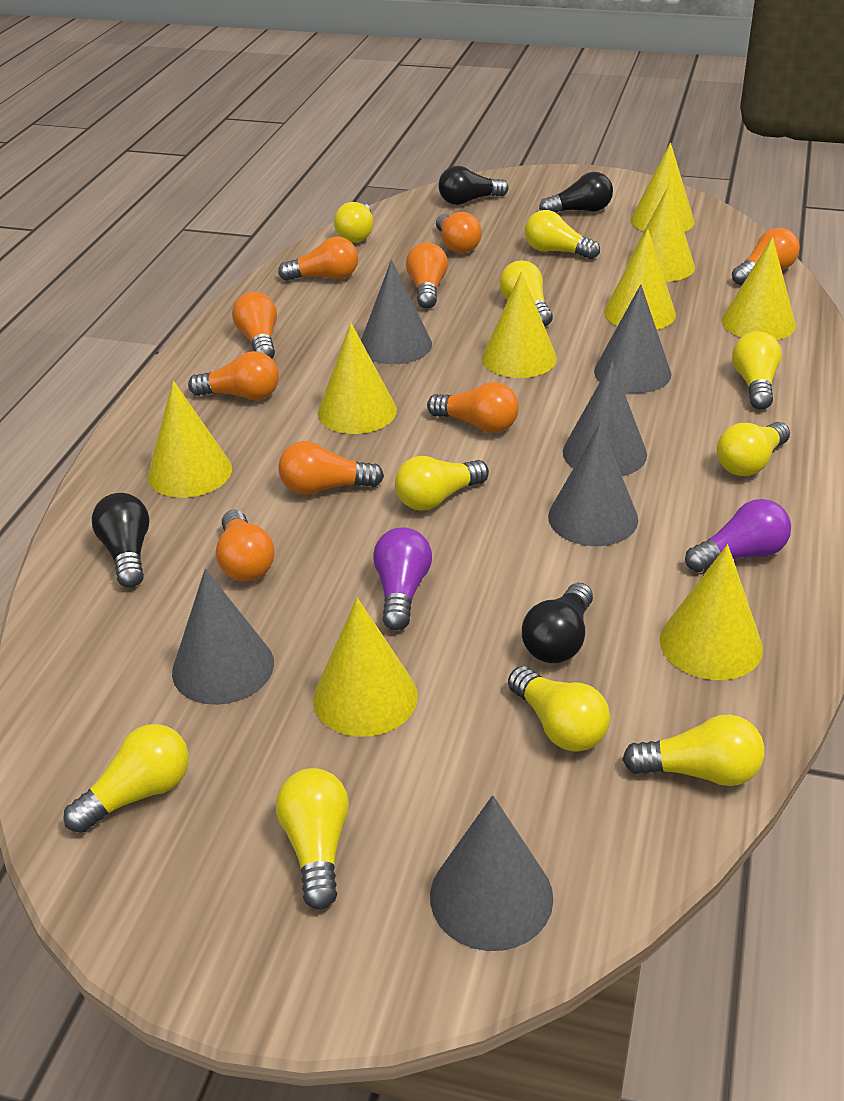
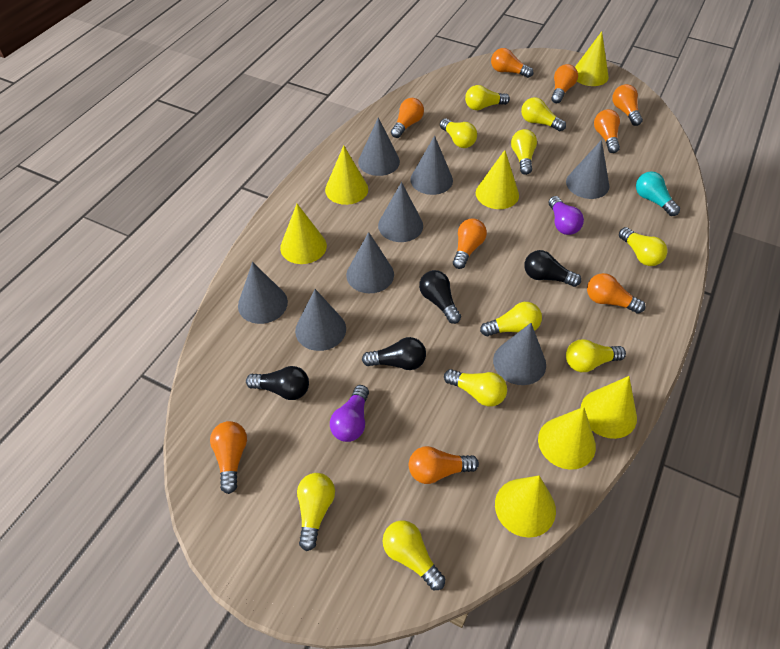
grey cone: [172,569,274,705] [361,260,432,364] [430,795,553,951] [548,423,638,546] [563,361,647,476] [594,285,671,393] = 6 -> [238,262,288,324] [295,289,346,351] [346,232,394,293] [358,117,400,176] [378,182,423,242] [410,136,453,195] [493,323,546,385] [566,140,610,199] = 8
turquoise light bulb: none = 0 -> [636,171,680,216] = 1
yellow cone: [148,381,232,498] [313,598,418,737] [318,322,397,434] [482,271,557,378] [604,229,676,329] [627,184,695,282] [631,142,695,232] [660,544,763,680] [722,237,796,340] = 9 -> [280,204,327,264] [325,145,368,205] [476,150,519,209] [495,476,556,538] [538,407,596,470] [575,31,609,86] [581,376,637,439] = 7

